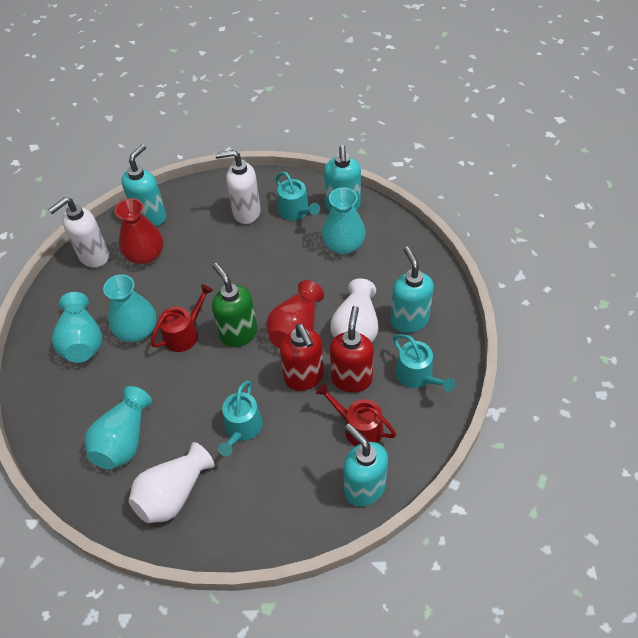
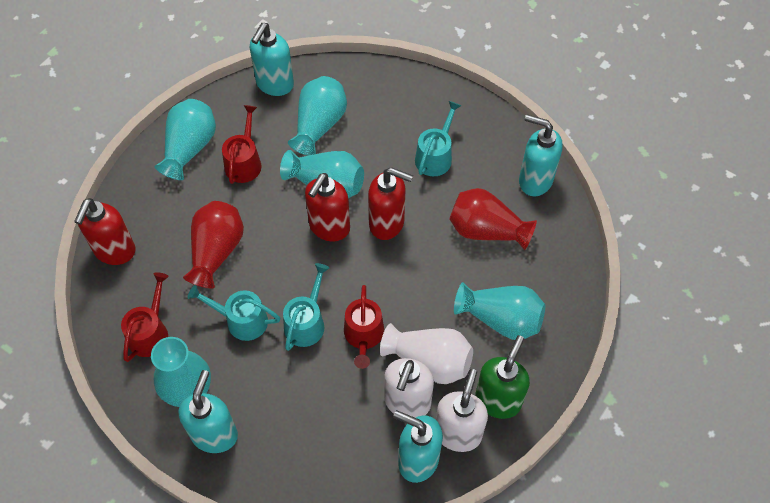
red soap dispenser: [280,324,324,391] [330,306,374,393] = 2 -> [74,198,135,265] [305,173,350,241] [368,167,413,240] = 3
red watering can: [151,284,213,352] [316,383,396,446] = 2 -> [121,272,169,362] [222,105,262,184] [344,285,384,369] = 3
turquoise vase: [52,292,102,363] [85,386,152,469] [103,274,157,342] [322,187,366,254] = 4 -> [151,337,211,407] [155,99,216,180] [280,150,364,198] [288,76,347,156] [454,282,545,340] = 5
white vase: [129,442,215,523] [331,278,378,342] = 2 -> [380,323,473,384] = 1

